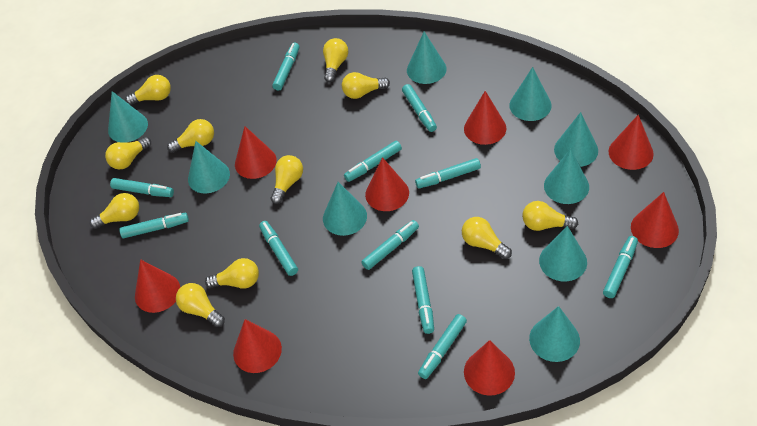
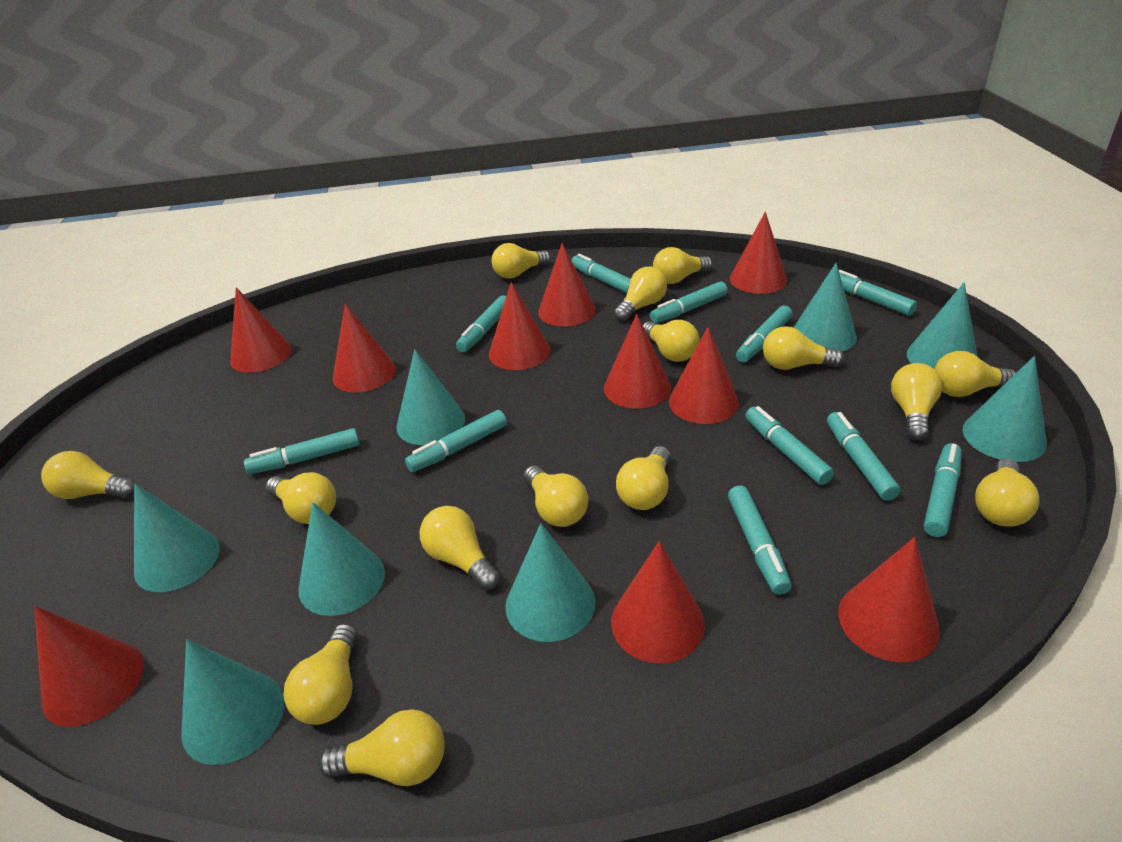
red cone: [135,259,180,313] [233,319,282,373] [235,126,277,179] [365,157,409,211] [464,91,506,145] [464,340,515,396] [609,115,654,170] [631,192,679,248] = 8 -> [34,606,144,727] [230,287,292,373] [333,303,396,393] [489,282,550,370] [538,243,596,326] [604,314,671,409] [611,541,705,663] [669,326,739,424] [730,212,787,294] [838,537,940,662] = 10
turquoise cone: [108,91,148,143] [188,141,230,193] [323,182,367,236] [407,32,446,84] [509,67,552,121] [529,306,580,362] [539,226,587,281] [544,149,589,204] [554,112,598,167] = 9 -> [134,483,220,592] [181,639,284,765] [298,502,385,616] [397,349,465,445] [505,523,595,642] [793,262,857,351] [907,282,978,369] [962,356,1047,462] = 8
yellow light bulb: [90,193,139,229] [105,137,151,169] [125,75,171,105] [167,119,214,153] [176,283,225,327] [205,258,259,288] [271,155,303,204] [323,38,348,82] [342,72,390,99] [462,217,512,259] [522,201,578,231] = 11 -> [41,451,136,499] [266,472,336,524] [283,623,358,725] [318,709,445,786] [420,506,500,590] [491,243,551,279] [524,466,588,527] [614,267,667,321] [616,446,671,510] [643,320,700,362] [653,247,713,284] [763,326,844,370] [891,363,943,440] [935,351,1016,397] [975,459,1039,527] = 15

